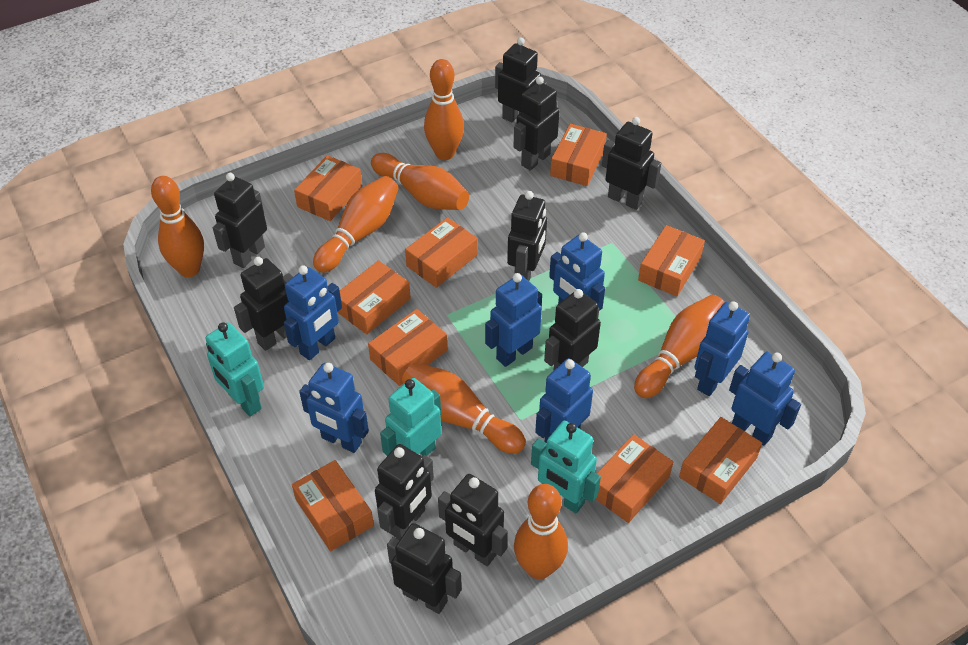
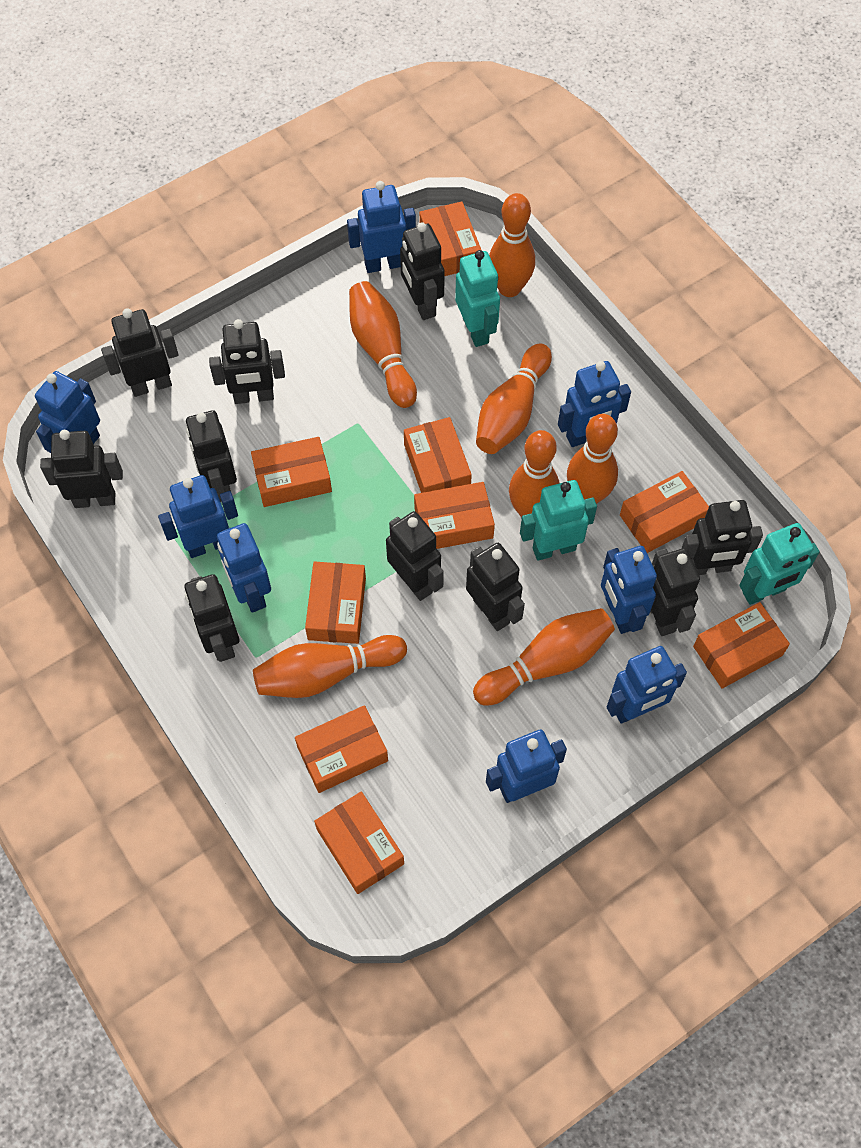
blue robot: [284,265,342,360] [299,363,369,453] [485,273,542,367] [535,358,593,443] [549,233,605,311] [694,301,750,396] [729,352,801,445] = 7 -> [35,371,100,453] [158,475,238,558] [217,523,271,613] [347,181,416,273] [486,729,567,803] [558,361,631,447] [601,546,657,634] [607,646,687,724] = 8

